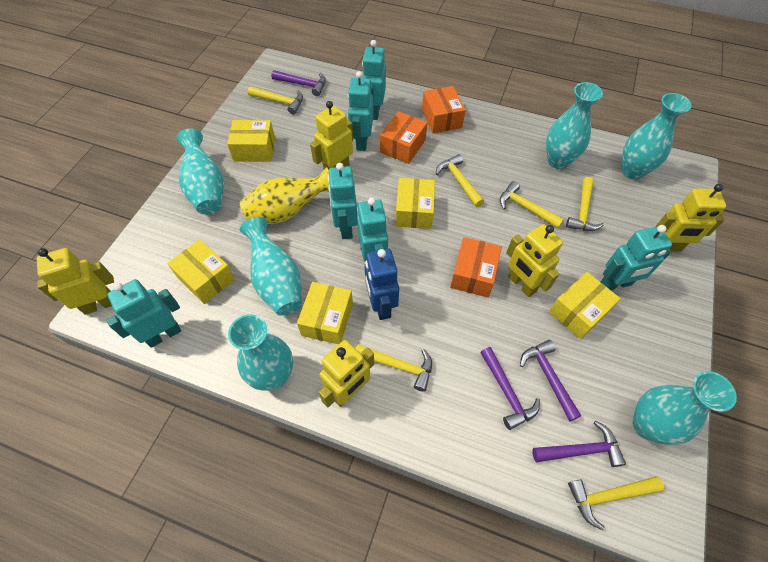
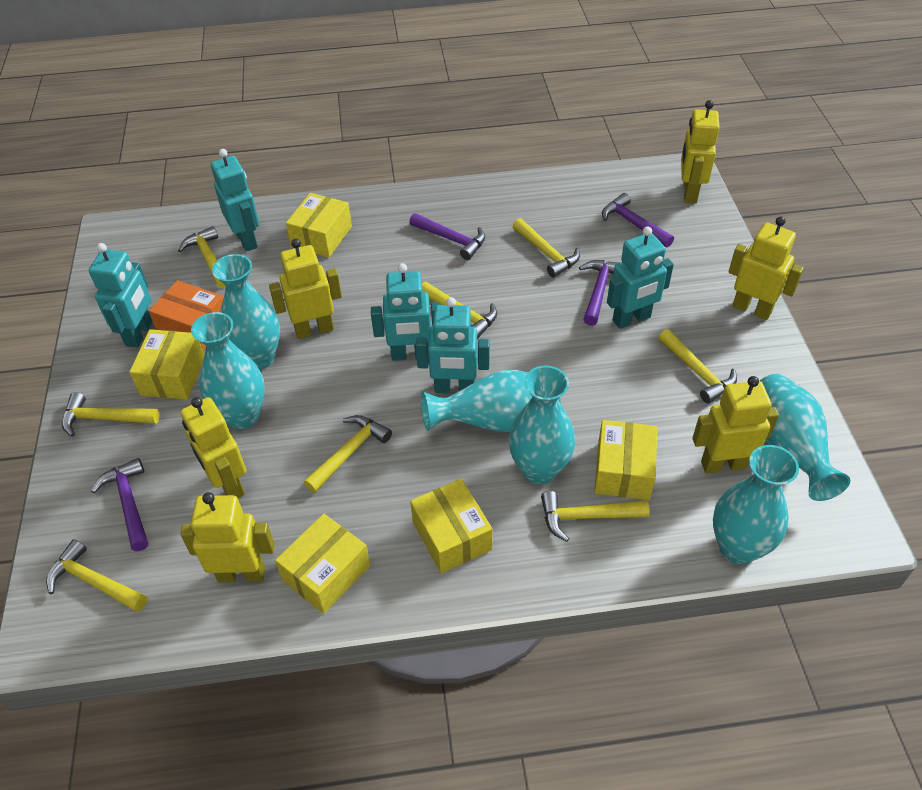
blue robot: [365,248,399,320] = 1 -> none = 0
orange box: [380,111,427,164] [422,86,466,133] [450,237,502,297] = 3 -> [149,280,223,350] = 1
turquoise robot: [107,279,181,348] [328,163,357,239] [348,71,373,151] [357,198,388,261] [362,40,386,120] [600,225,672,290] = 6 -> [89,243,152,348] [211,149,259,252] [371,263,442,361] [416,297,490,393] [607,226,674,329] = 5
yellow hammer: [248,86,303,114] [356,344,432,392] [436,154,484,207] [500,181,564,228] [566,177,604,231] [568,476,664,530] = 6 -> [46,539,147,612] [62,392,160,437] [178,226,226,288] [304,415,392,493] [422,282,497,339] [513,218,580,278] [541,491,650,542] [658,329,737,404] = 8
yellow robot: [37,248,114,315] [310,101,353,170] [318,340,374,407] [506,224,563,297] [655,184,726,251] = 5 -> [180,492,275,582] [181,397,246,498] [269,239,342,339] [681,100,720,203] [692,376,779,474] [728,217,804,320] = 6
yellow vase: [239,167,330,224] = 1 -> none = 0

